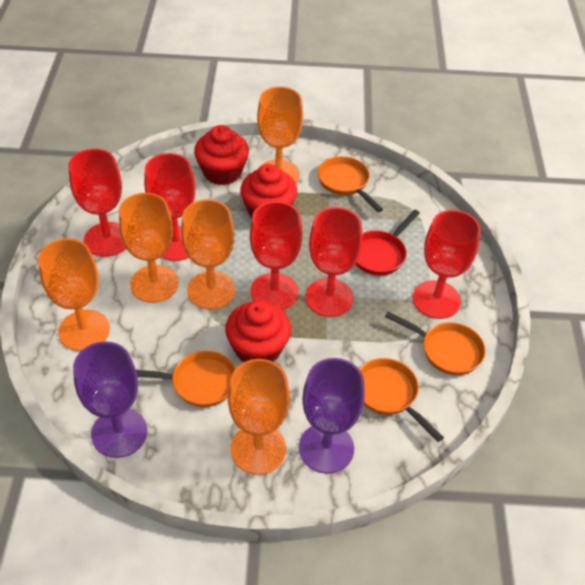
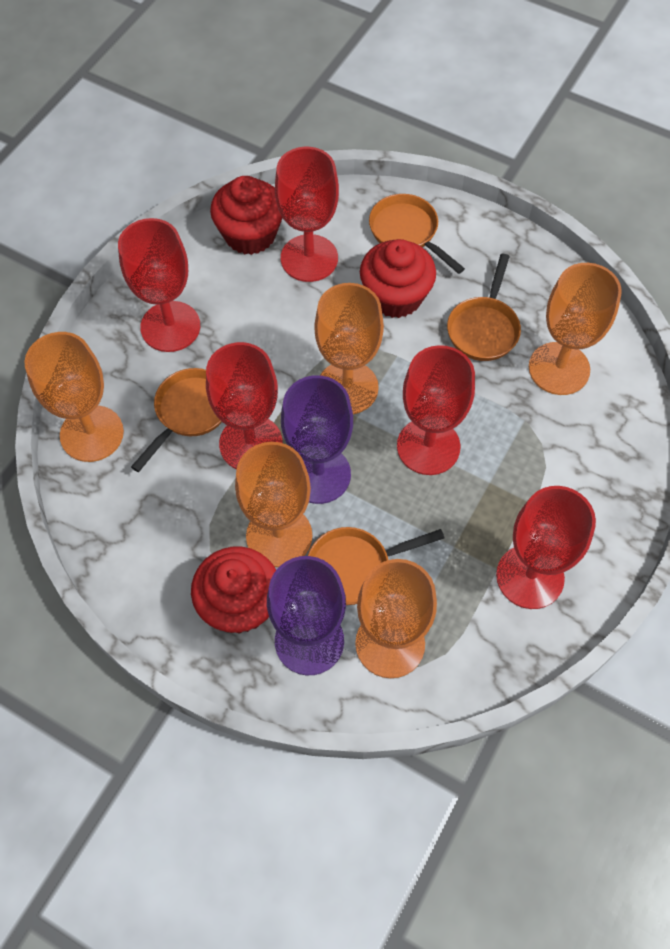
red pan: [355,210,420,276] = 1 -> none = 0

